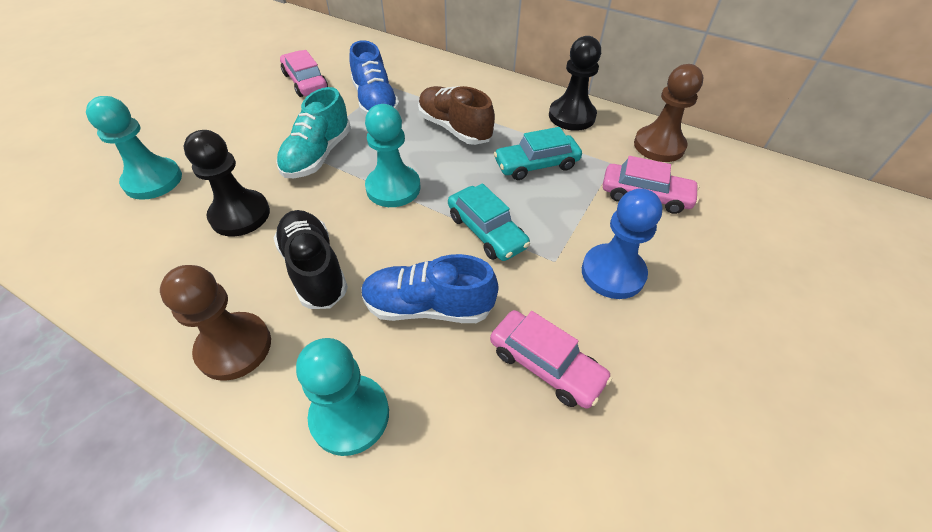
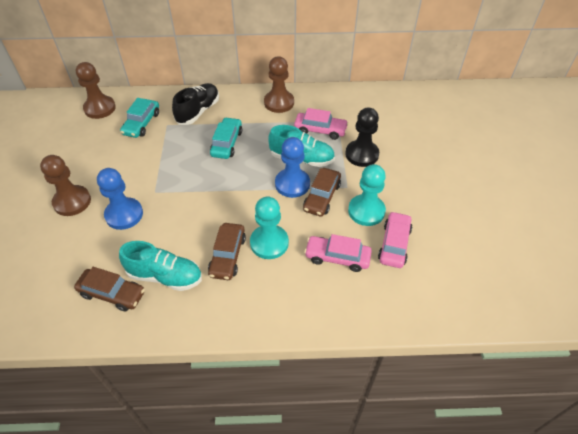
black pawn: [183,130,270,236] [549,36,601,131] = 2 -> [345,107,379,167] = 1
blue pawn: [582,188,663,299] = 1 -> [97,168,143,230] [275,137,310,198] = 2
blue shoe: [349,40,400,115] [361,254,499,323] = 2 -> none = 0
brown car: none = 0 -> [74,267,145,312] [208,223,246,280] [303,168,341,216] = 3
brown pawn: [160,265,271,381] [634,64,704,162] = 2 -> [40,155,91,216] [76,62,116,119] [264,56,294,113] = 3
brown shoe: [418,86,495,145] = 1 -> none = 0
turquoise pawn: [86,96,182,200] [296,338,389,456] [365,104,420,207] = 3 -> [250,196,289,259] [348,164,386,226] = 2
turquoise shoe: [276,87,351,178] = 1 -> [119,241,202,291] [268,125,335,167] = 2

